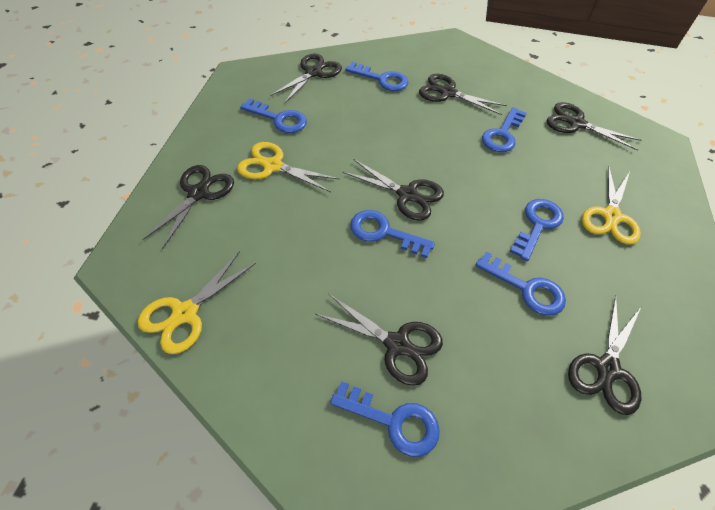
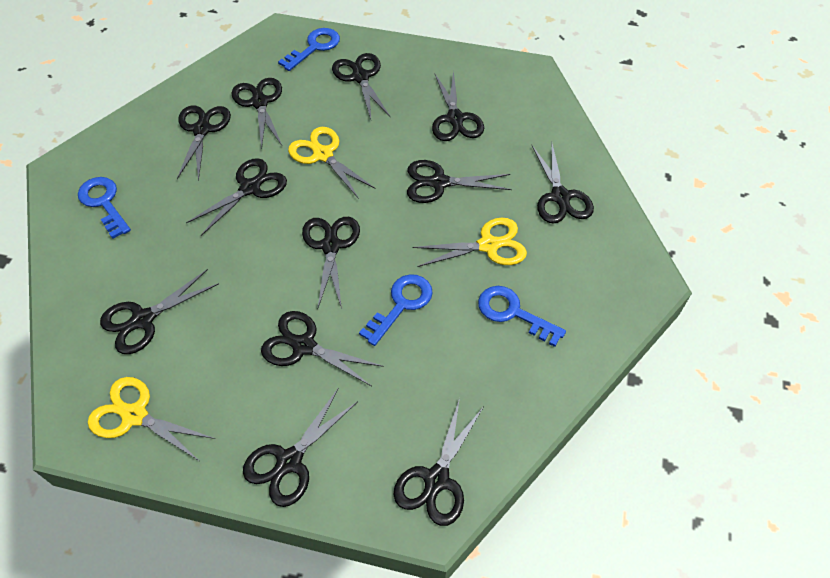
black scissors: [142,165,234,249] [270,54,342,104] [316,294,443,386] [342,159,444,221] [419,74,507,115] [547,102,641,151] [568,296,642,415] = 7 -> [100,269,219,354] [177,105,231,181] [186,158,287,236] [231,78,282,149] [243,389,357,507] [261,311,383,386] [302,217,360,309] [332,53,390,119] [393,398,483,526] [407,160,512,203] [432,70,484,141] [532,144,594,224] = 12
blue key: [240,98,307,133] [330,381,440,457] [345,62,408,91] [350,210,435,258] [475,252,566,316] [482,107,527,152] [510,199,564,261] = 7 -> [78,177,131,239] [278,28,340,71] [359,274,433,346] [478,286,566,347] = 4

